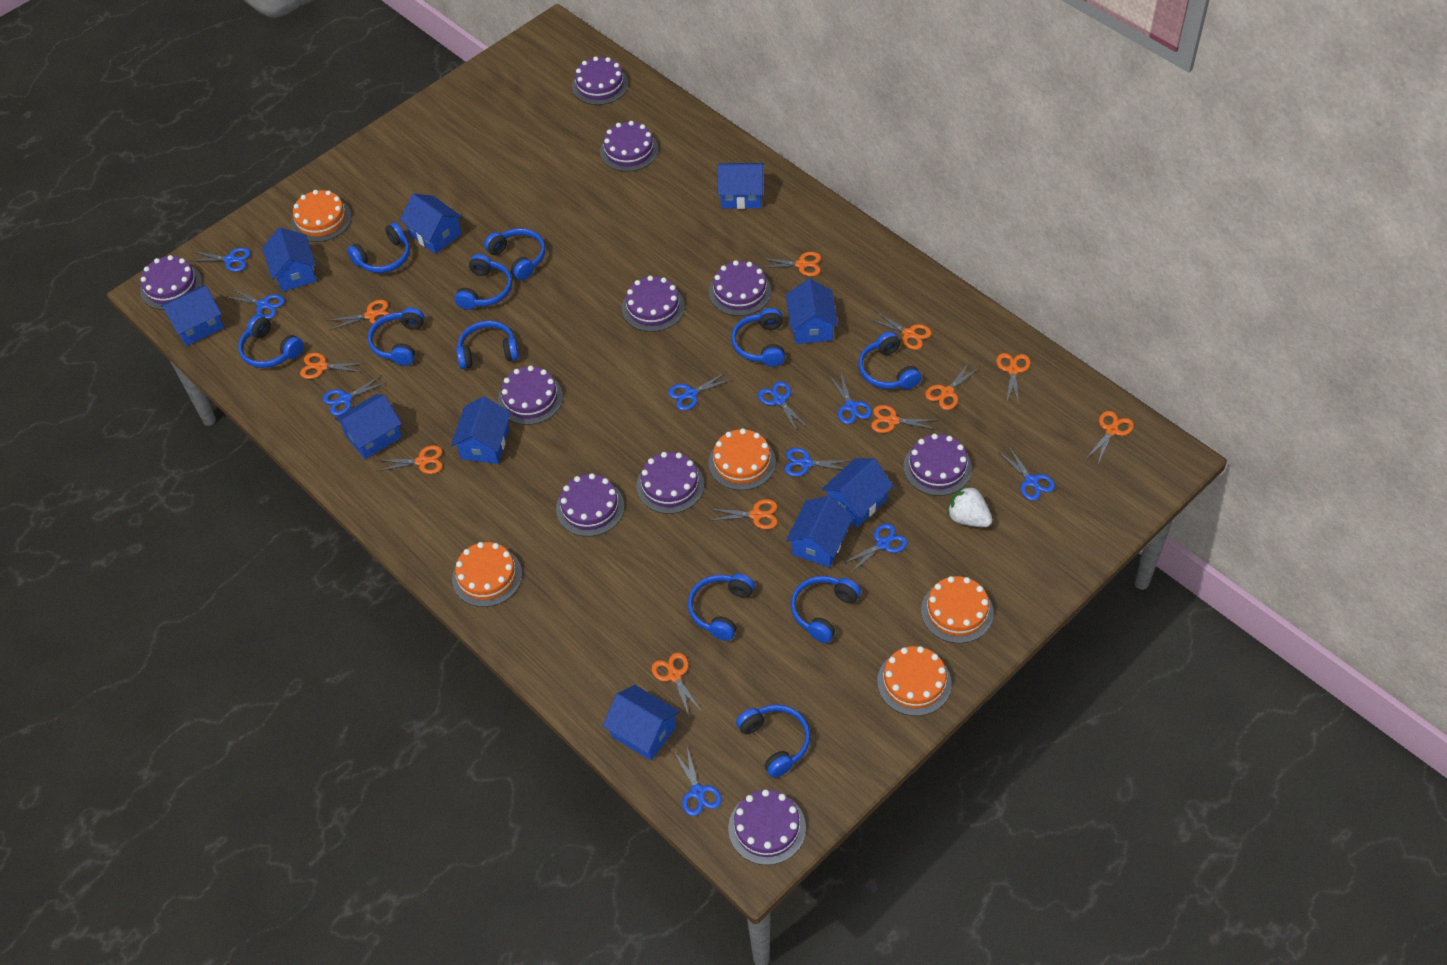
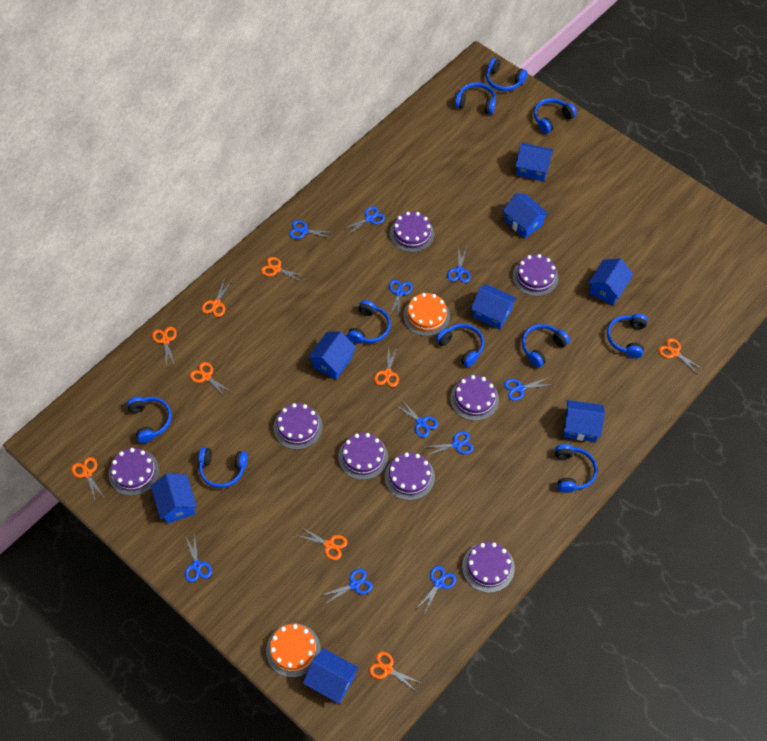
blue headphones: [238,315,304,368] [347,222,410,273] [368,308,425,366] [454,254,512,310] [456,321,519,369] [484,228,545,280] [688,574,755,641] [731,308,785,367] [736,705,810,778] [791,576,861,643] [858,332,921,389] = 11 -> [127,397,172,443] [199,447,248,488] [347,300,391,344] [436,323,484,367] [455,82,496,114] [486,58,528,91] [522,324,570,368] [534,98,577,134] [555,444,597,493] [607,314,648,358] = 10
blue house: [161,286,224,346] [262,227,317,292] [335,394,402,459] [400,194,462,254] [451,396,511,464] [603,685,680,761] [718,163,764,209] [786,279,838,344] [786,496,853,568] [822,458,893,527] = 10 -> [151,473,197,524] [303,648,359,704] [308,331,356,380] [471,284,517,329] [503,193,549,238] [515,143,554,182] [564,400,605,442] [588,258,634,305] = 8
orange cake: [291,190,351,242] [452,542,522,607] [708,429,776,490] [877,646,952,716] [921,576,994,643] = 5 -> [266,623,321,677] [403,293,450,336] = 2
orange scissors: [300,353,365,379] [327,300,390,330] [376,445,442,474] [651,653,702,716] [709,499,777,529] [759,252,821,276] [868,311,932,350] [871,405,938,433] [925,363,979,410] [996,353,1031,405] [1086,411,1134,464] = 11 -> [71,457,104,502] [152,327,177,368] [190,362,233,398] [202,280,232,317] [261,257,307,283] [296,527,347,560] [369,651,421,692] [374,346,399,387] [658,338,704,373] = 9
purple cake: [140,255,202,310] [498,366,563,425] [556,473,624,537] [572,56,628,105] [600,121,658,172] [622,276,685,332] [636,452,704,514] [709,260,771,316] [728,789,806,865] [903,434,972,496] = 10 -> [109,448,159,496] [274,403,323,450] [338,433,388,480] [385,453,435,500] [390,212,435,252] [451,375,499,421] [462,542,515,593] [513,254,559,296] = 8
white strawberry: [947,486,993,527] = 1 -> none = 0

